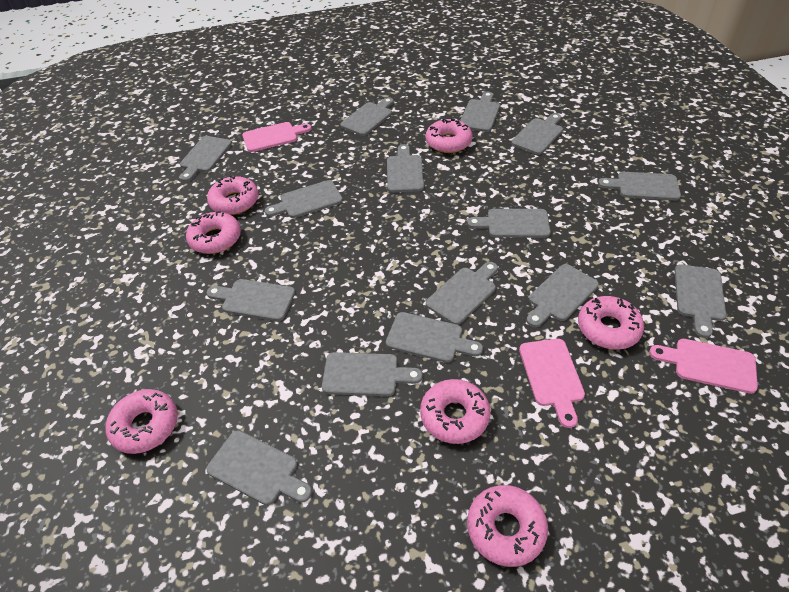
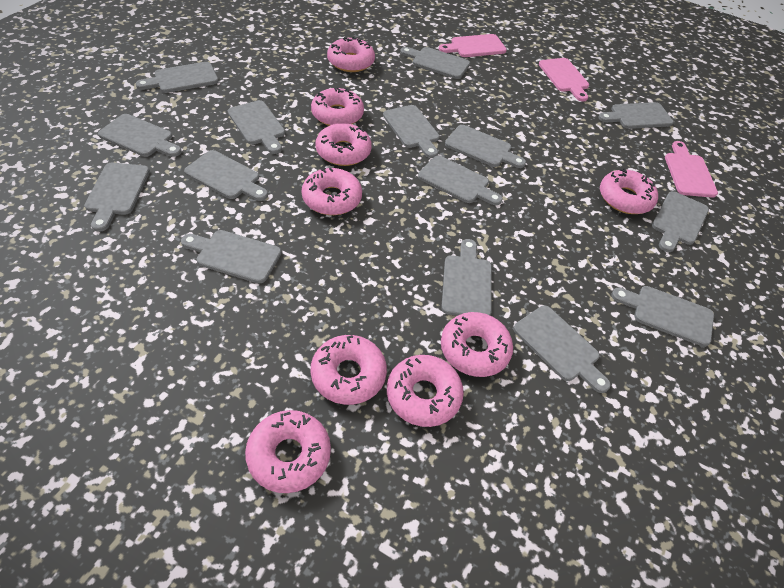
pink donut: [106,389,178,454] [186,211,241,254] [207,175,259,215] [420,379,490,444] [426,118,472,153] [467,485,548,567] [578,296,644,350] = 7 -> [245,410,331,493] [302,167,362,215] [310,335,387,405] [311,87,364,126] [315,123,372,166] [327,37,375,72] [387,355,464,427] [441,312,513,377] [600,168,658,214] = 9

